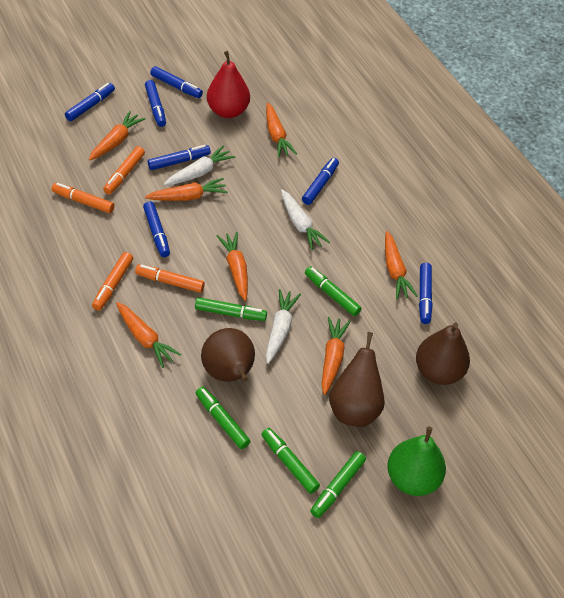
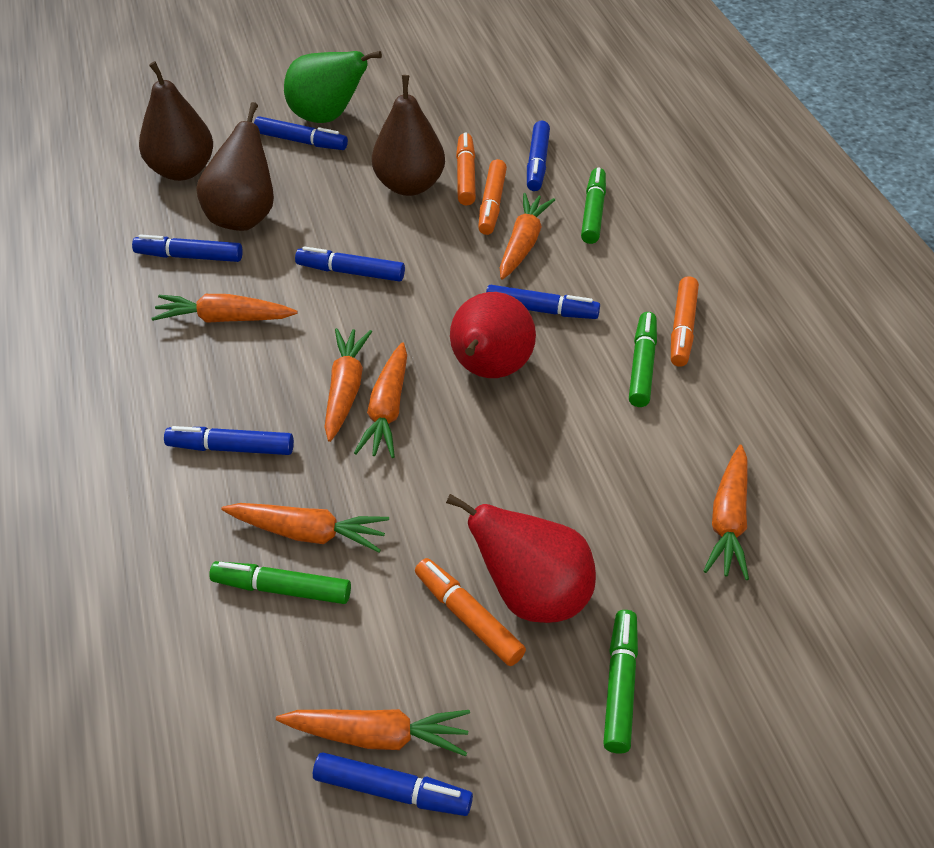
green marker: [195,297,267,321] [196,387,251,449] [261,428,320,494] [305,266,362,316] [310,451,366,518] = 5 -> [209,561,351,604] [581,167,606,244] [603,610,638,754] [629,312,657,407] = 4
red pear: [207,51,250,118] = 1 -> [446,494,596,623] [450,292,536,378] = 2
white carrot: [163,145,235,186] [266,289,301,364] [281,189,330,250] = 3 -> none = 0

